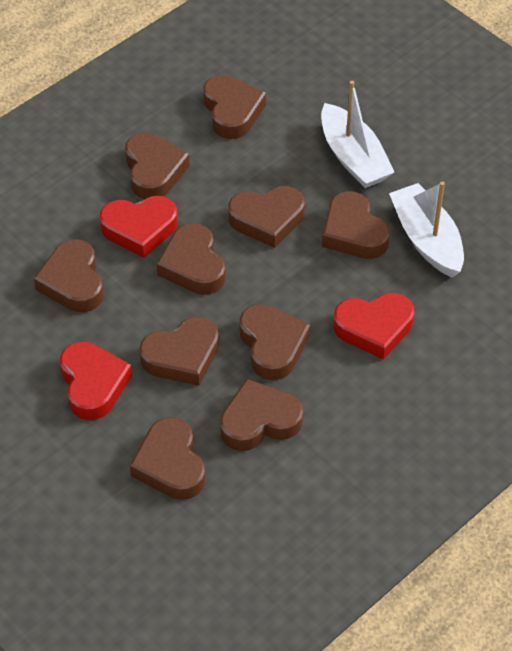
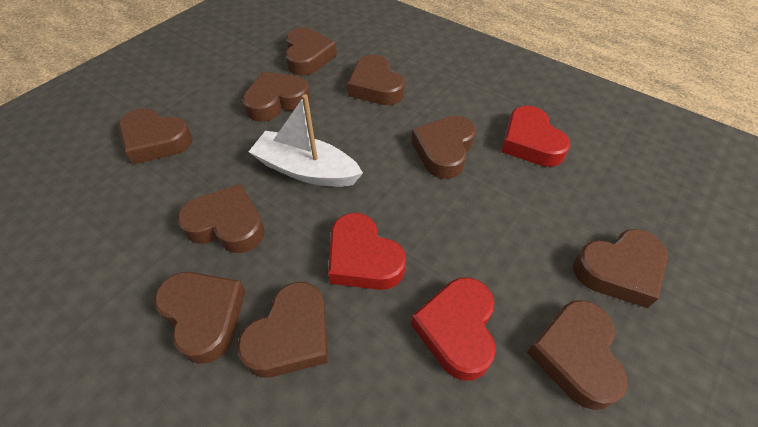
white boat: [321,81,395,188] [389,181,464,278] = 2 -> [249,94,363,187] = 1

